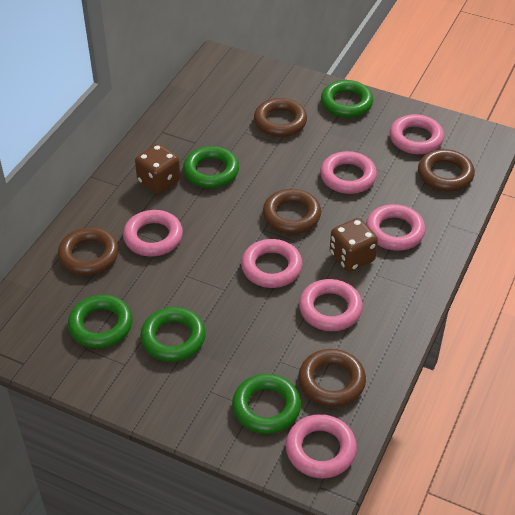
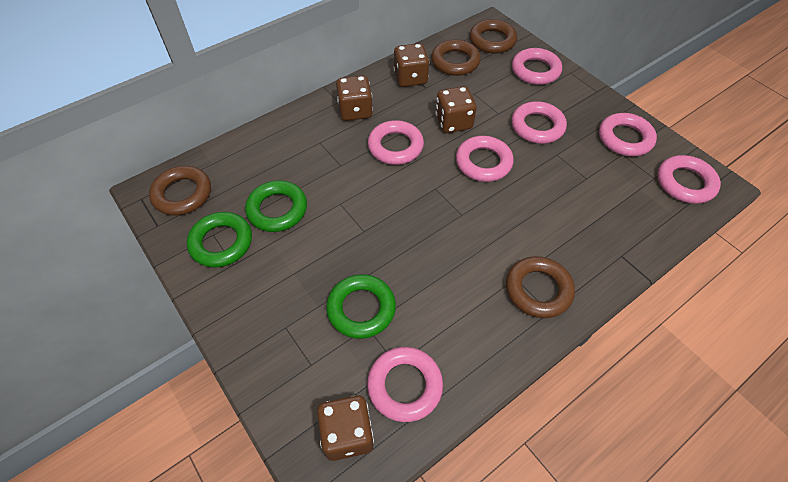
brown dice: [135,144,181,194] [330,218,378,272] = 2 -> [317,395,374,461] [336,75,373,121] [394,43,430,87] [435,86,477,133] = 4
brown ring: [58,227,119,275] [254,98,307,137] [263,189,321,234] [298,349,366,407] [418,149,475,192] = 5 -> [149,166,211,216] [431,39,481,76] [469,19,517,54] [506,256,575,318] = 4
green ring: [68,295,133,348] [140,307,206,362] [183,146,239,188] [232,374,301,434] [321,80,373,118] = 5 -> [187,212,252,268] [245,180,307,232] [326,274,396,339] = 3

